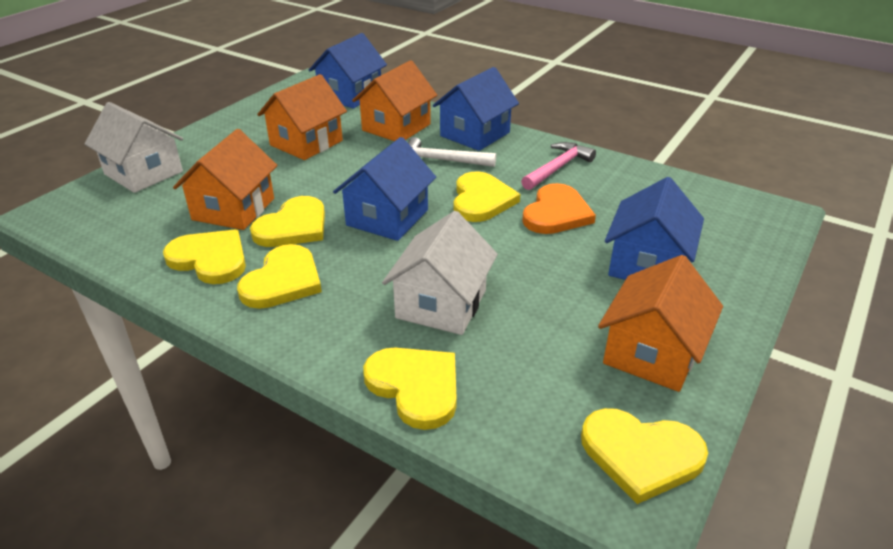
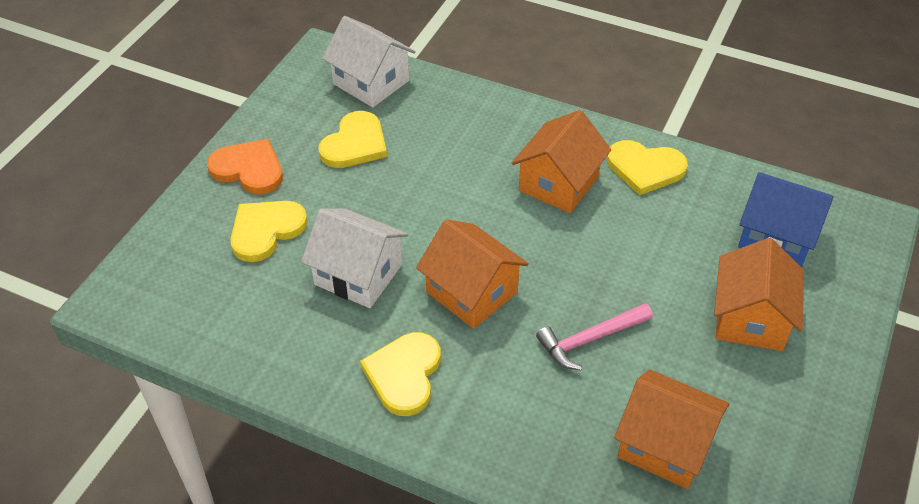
blue house: [309,33,387,109] [333,137,436,241] [433,67,519,151] [605,177,704,280] = 4 -> [738,172,834,268] = 1
white hammer: [408,137,496,167] = 1 -> none = 0
yellow heart: [163,229,246,284] [237,244,322,309] [250,196,325,247] [363,348,457,430] [454,171,520,222] [581,408,708,504] = 6 -> [230,201,308,262] [319,111,387,168] [360,332,441,416] [607,140,688,195] = 4

